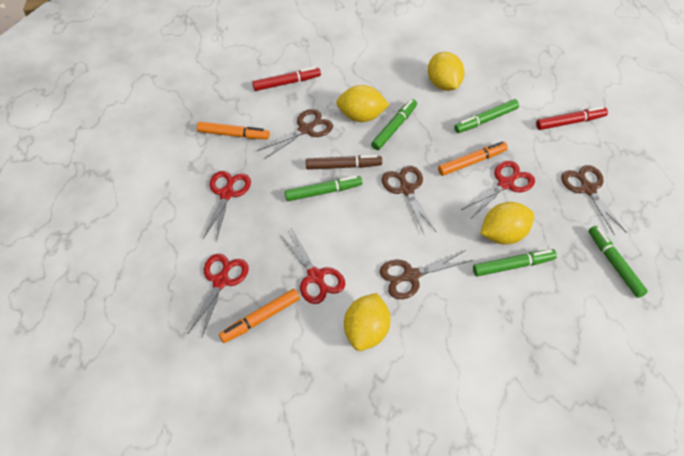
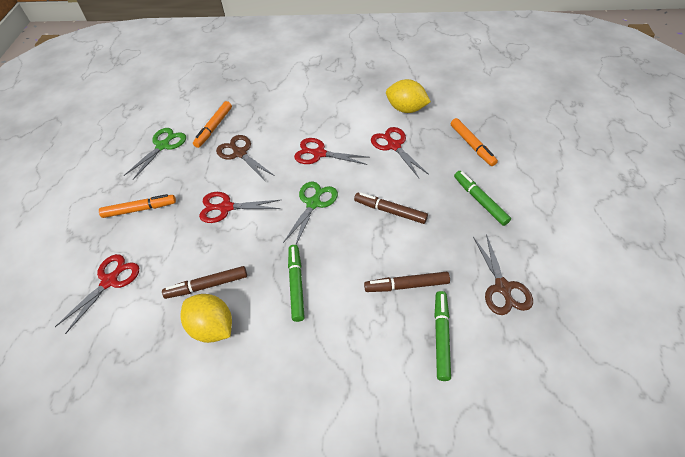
brown marker: [306,155,382,170] = 1 -> [162,266,247,299] [354,192,428,224] [364,272,450,292] = 3
brown scissors: [257,109,333,159] [380,250,473,299] [382,166,437,234] [561,165,626,236] = 4 -> [216,135,275,182] [473,234,533,315] = 2
green marker: [285,176,362,201] [371,99,417,150] [454,99,519,133] [473,249,557,276] [589,226,648,298] = 5 -> [288,245,305,322] [434,291,451,381] [454,171,511,226] = 3
green scissors: none = 0 -> [124,128,186,180] [283,182,338,245] = 2
red marker: [252,67,321,91] [536,106,608,130] = 2 -> none = 0
yellow lemon: [336,85,389,122] [344,293,390,351] [428,52,464,91] [480,202,534,244] = 4 -> [180,294,232,343] [386,79,431,113] = 2

